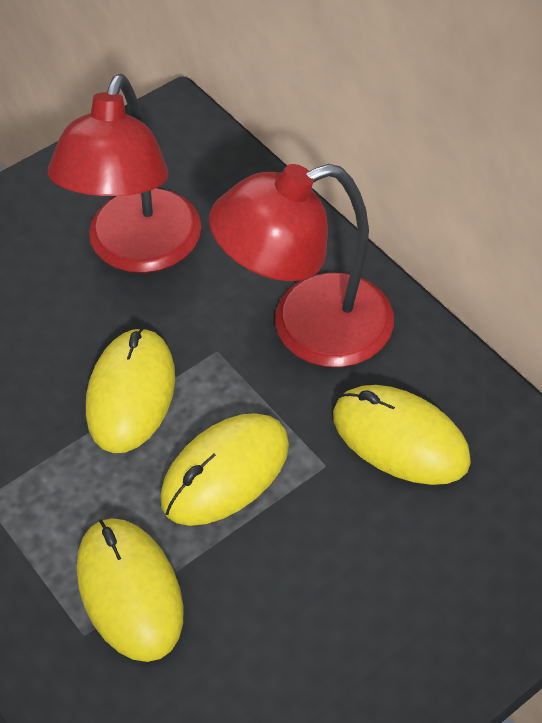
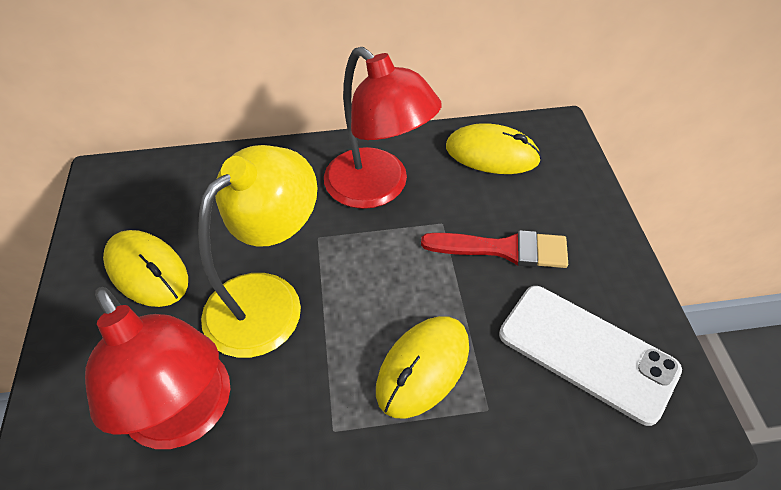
red brush: none = 0 -> [421,230,568,268] = 1
white phone: none = 0 -> [499,286,682,426] = 1
yellow lamp: none = 0 -> [198,145,318,358] = 1
yellow mouse: [77,518,184,662] [86,327,175,453] [160,413,289,526] [333,385,471,485] = 4 -> [103,230,188,307] [376,316,469,419] [446,123,542,174] = 3

